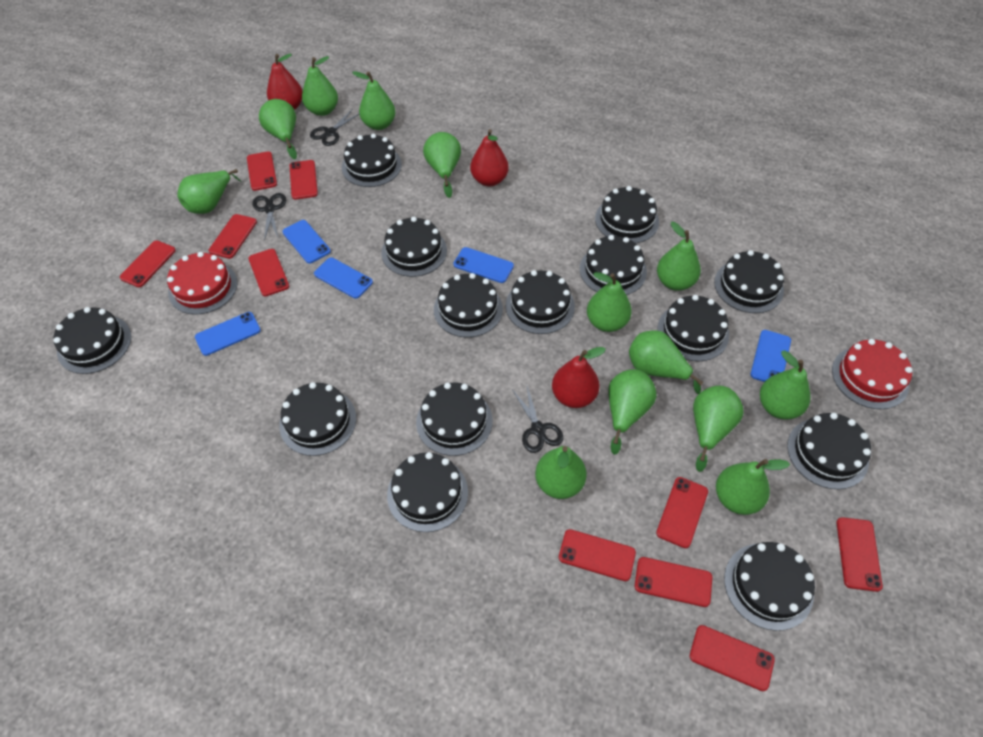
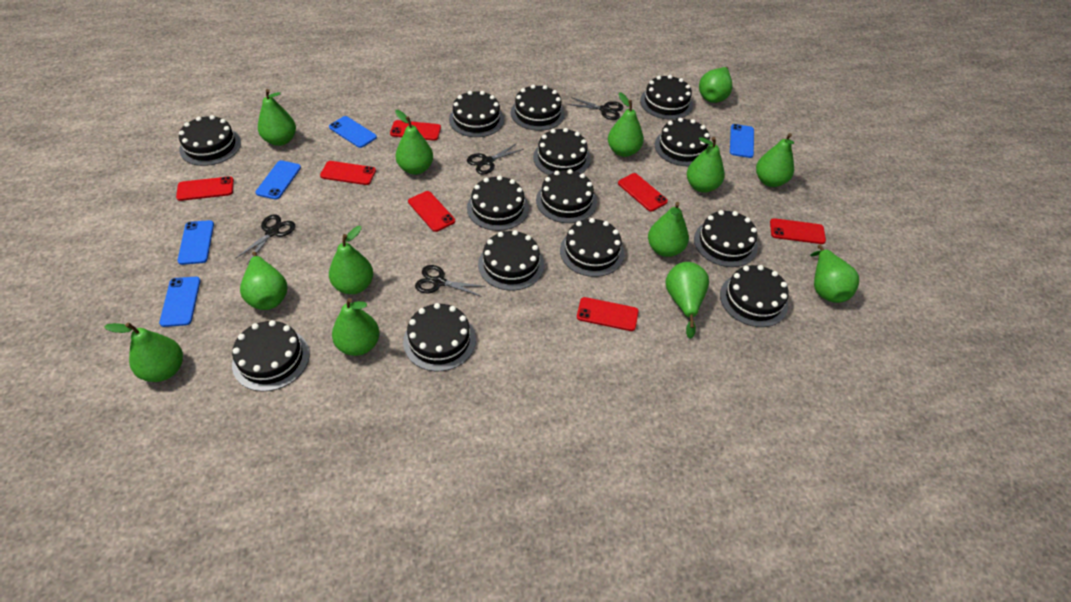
black scissors: [253,193,286,241] [310,109,359,146] [512,386,563,453] = 3 -> [236,215,295,264] [415,265,486,297] [467,143,524,175] [568,97,623,120] = 4
red cake: [167,252,237,315] [832,339,913,409] = 2 -> none = 0
red pear: [267,54,303,110] [470,129,509,186] [552,347,606,408] = 3 -> none = 0
red phone: [120,241,176,287] [209,214,257,259] [247,151,277,191] [248,249,289,296] [289,160,318,199] [559,529,636,581] [635,557,712,607] [656,477,708,548] [690,625,775,691] [837,517,883,592] = 10 -> [176,176,234,201] [320,161,376,185] [390,120,441,141] [408,191,455,232] [577,297,639,331] [618,173,668,212] [770,218,826,244] = 7

